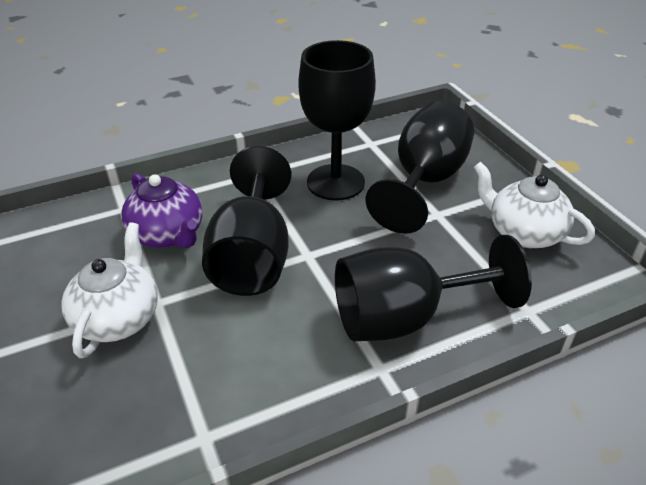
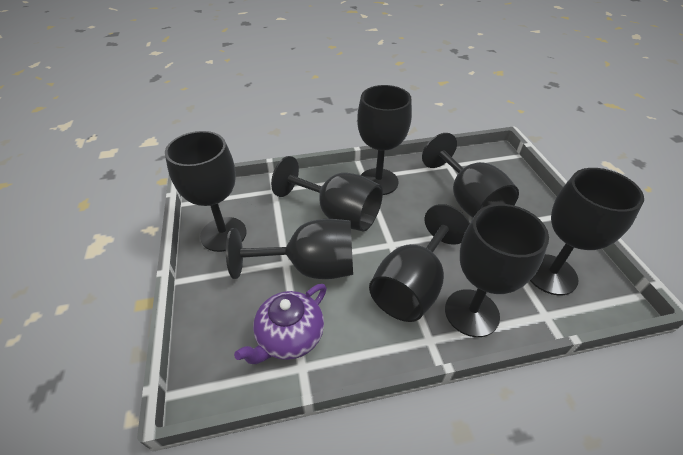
black goblet: [202,146,291,296] [298,40,376,201] [335,235,532,341] [366,101,474,234] = 4 -> [165,131,246,252] [226,219,353,279] [271,156,383,231] [357,85,412,195] [369,204,470,322] [422,133,519,218] [445,204,549,337] [530,168,644,295] = 8
white teapot: [61,222,158,358] [474,162,595,248] = 2 -> none = 0

